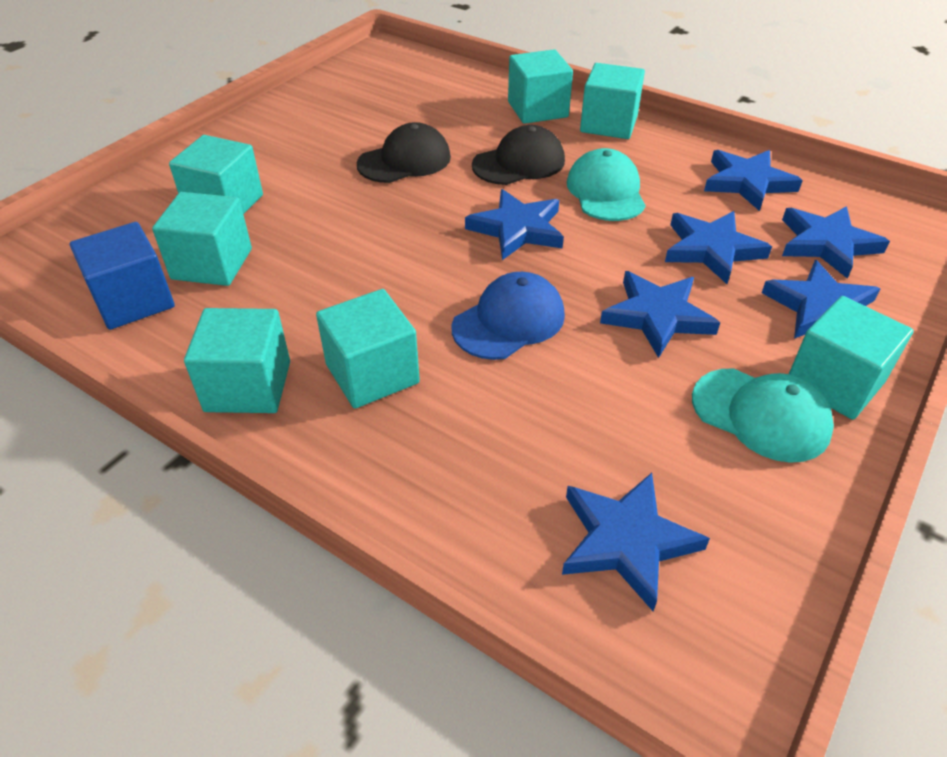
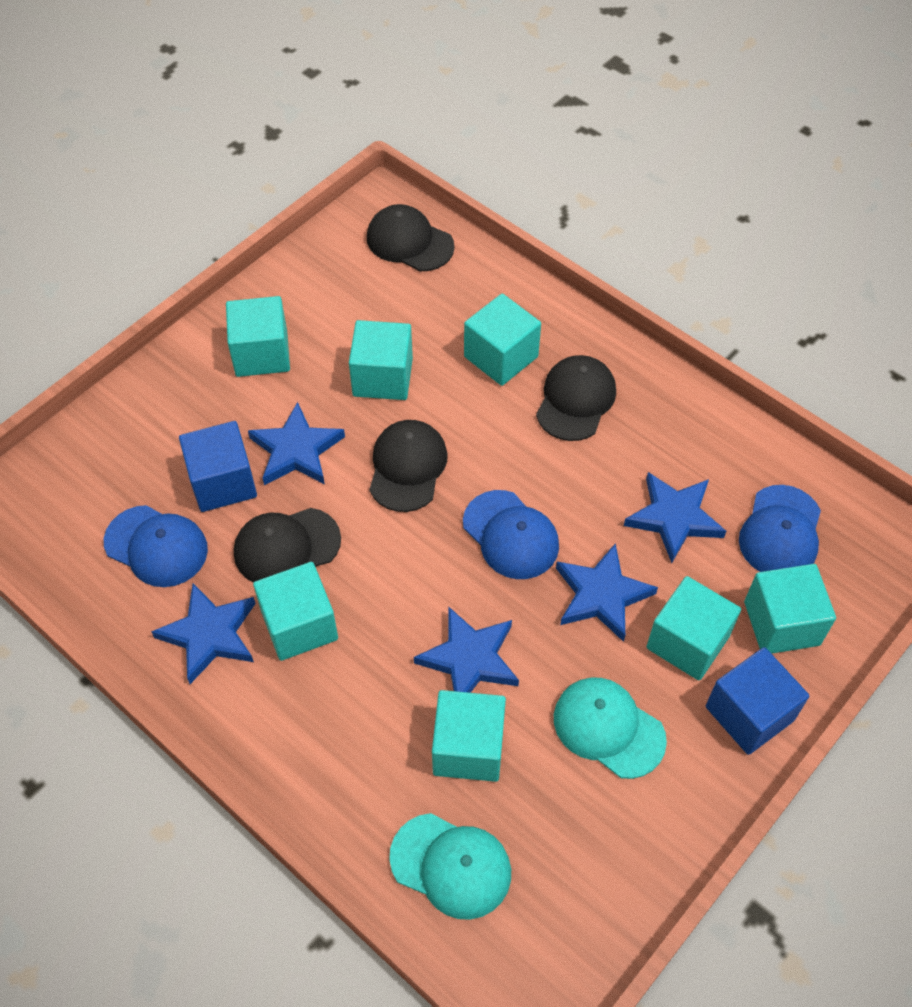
black cap: [357,122,451,183] [472,125,565,185] = 2 -> [234,508,341,583] [367,204,455,271] [369,420,448,512] [536,355,616,441] = 4
blue cap: [451,272,565,360] = 1 -> [104,505,208,587] [463,490,559,579] [739,485,821,572] = 3
blue cube: [70,222,175,330] = 1 -> [179,421,257,512] [706,647,809,755] = 2
blue star: [465,189,564,260] [562,473,710,611] [600,271,720,358] [665,211,772,284] [704,150,803,211] [762,260,880,339] [782,206,890,279] = 7 -> [151,583,256,684] [248,402,345,485] [414,606,519,693] [556,543,658,642] [624,472,726,563] = 5

